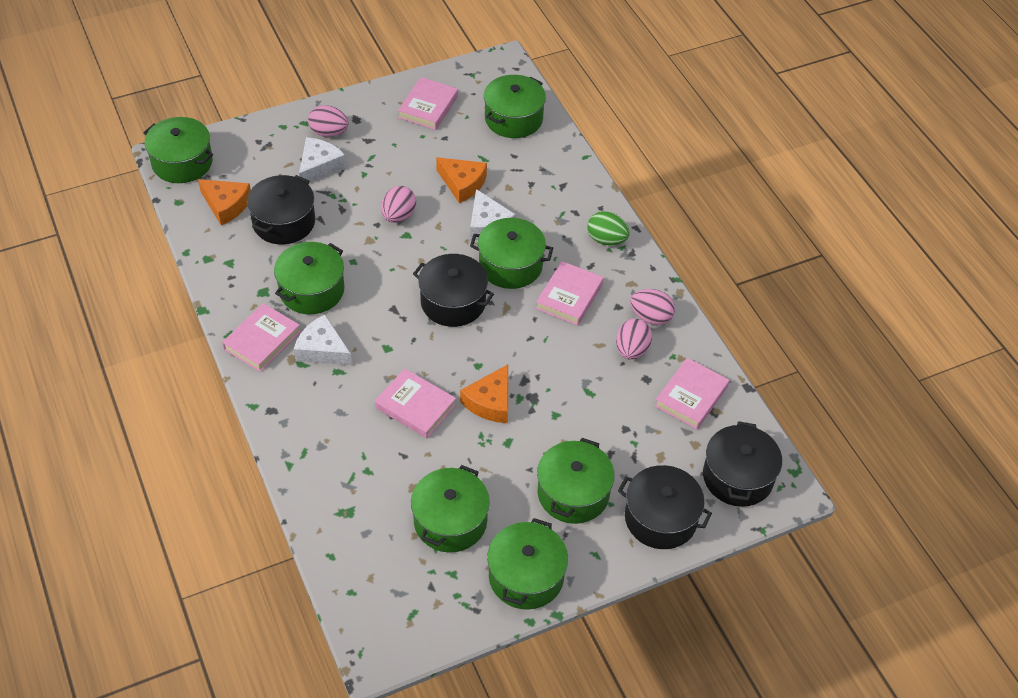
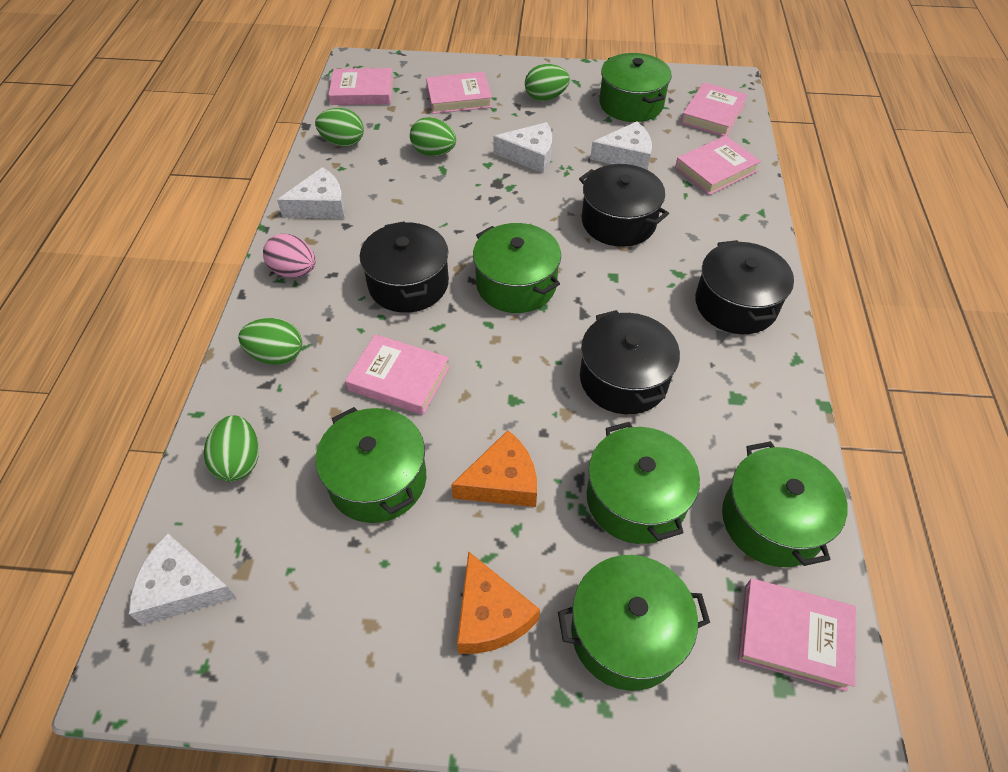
green egg: [587,211,630,245] = 1 -> [204,415,259,482] [238,318,302,365] [315,108,364,147] [410,117,456,156] [525,64,570,101] = 5
green pot: [143,117,213,183] [274,242,344,314] [411,465,490,552] [470,218,553,289] [484,75,546,138] [487,518,568,610] [537,438,615,524] = 7 -> [315,407,426,523] [473,223,561,313] [558,555,710,691] [587,422,700,544] [599,53,672,122] [722,441,848,567] = 6
orange cheese: [198,179,251,225] [436,157,487,203] [460,364,508,423] = 3 -> [451,430,537,507] [457,551,540,654] = 2
pink book: [222,303,301,372] [375,368,456,438] [398,77,458,130] [536,261,603,326] [655,358,729,429] = 5 -> [328,68,393,105] [345,334,450,415] [426,72,492,114] [675,136,761,195] [681,82,748,136] [738,578,856,692] = 6
pink egg: [308,105,349,137] [381,186,416,223] [616,319,652,360] [630,289,675,325] = 4 -> [263,234,316,278] = 1
white cheese: [294,315,352,365] [299,137,346,183] [470,189,516,240] = 3 -> [129,533,236,625] [277,167,345,218] [493,122,552,173] [590,122,652,170] = 4

